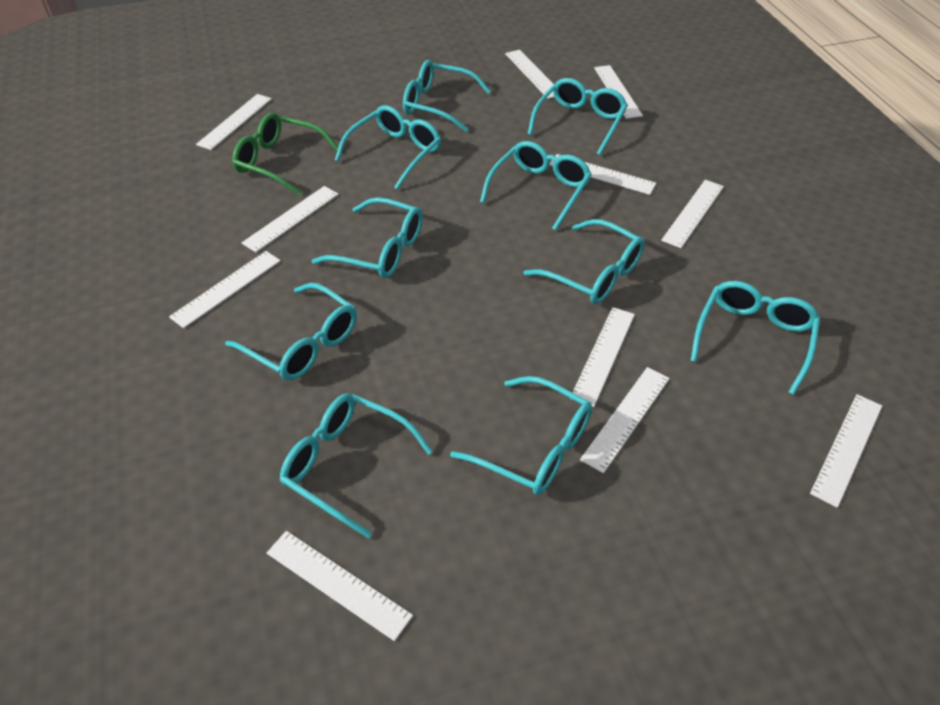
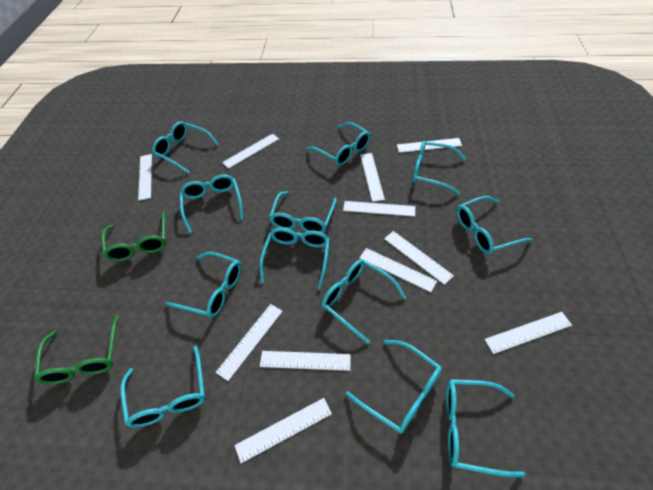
green glasses: [232,113,338,195] = 1 -> [34,315,119,384] [102,212,166,261] = 2
turquoise glasses: [225,283,357,381] [280,393,433,538] [312,197,423,278] [335,105,441,190] [403,60,491,132] [450,376,592,495] [480,141,592,231] [524,219,645,304] [528,78,628,156] [690,281,820,395] = 10 -> [121,346,205,428] [152,121,219,173] [166,252,241,318] [180,174,243,233] [259,228,330,290] [269,191,337,233] [307,122,371,166] [322,259,406,344] [346,340,442,434] [413,141,466,195] [446,379,525,477] [457,196,533,254] = 12

